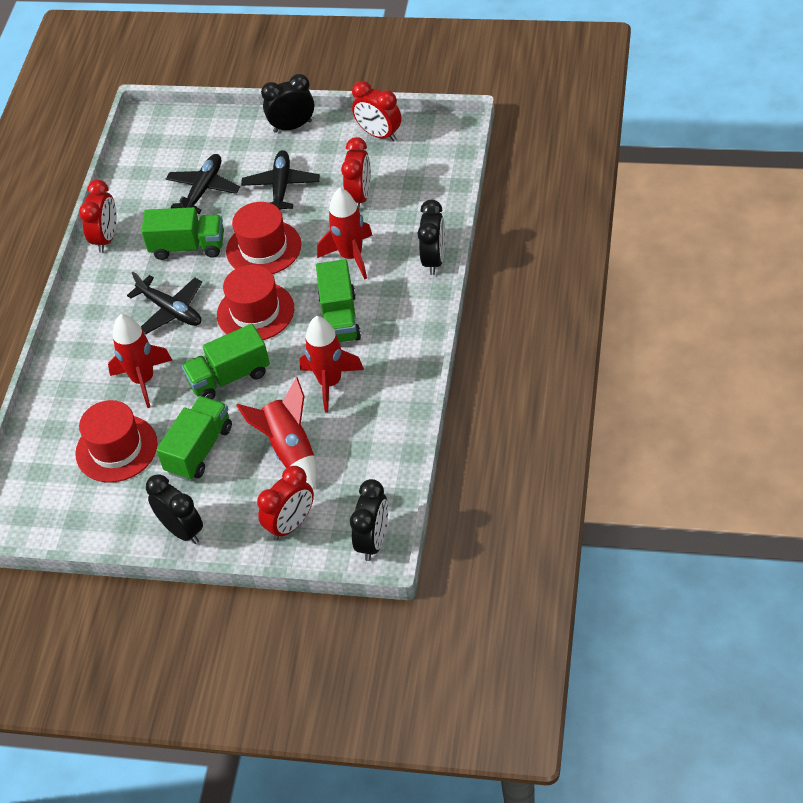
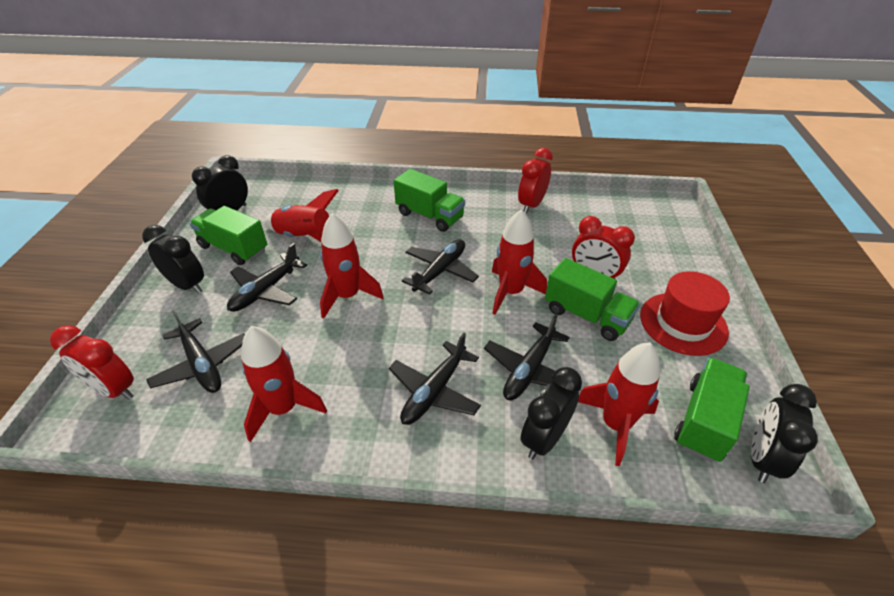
black plane: [127,272,202,335] [166,154,240,214] [241,150,320,210] = 3 -> [146,311,245,393] [227,243,307,312] [389,333,481,425] [402,239,479,295] [484,314,570,400] = 5
red clock: [79,180,117,253] [257,466,314,541] [341,137,371,209] [352,81,401,142] = 4 -> [50,325,134,400] [518,148,553,214] [572,216,635,279] = 3
red hat: [75,400,158,483] [217,265,294,340] [226,202,301,274] = 3 -> [640,271,730,356] = 1
red rocket: [108,314,172,408] [236,377,317,489] [300,316,364,412] [317,188,372,280] = 4 -> [241,326,327,442] [265,189,339,242] [320,213,384,319] [492,210,547,315] [578,342,660,466] = 5

